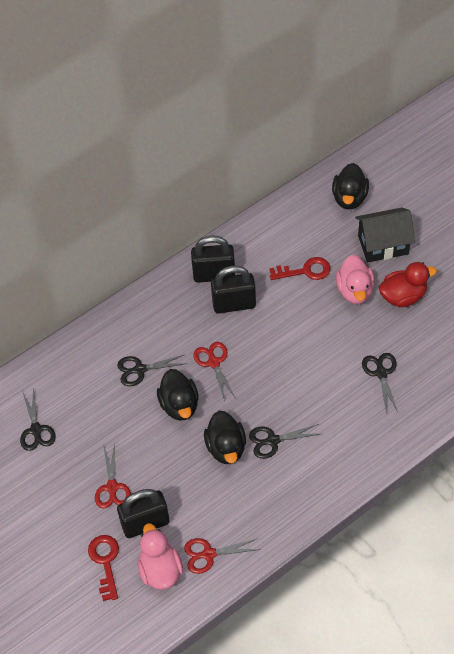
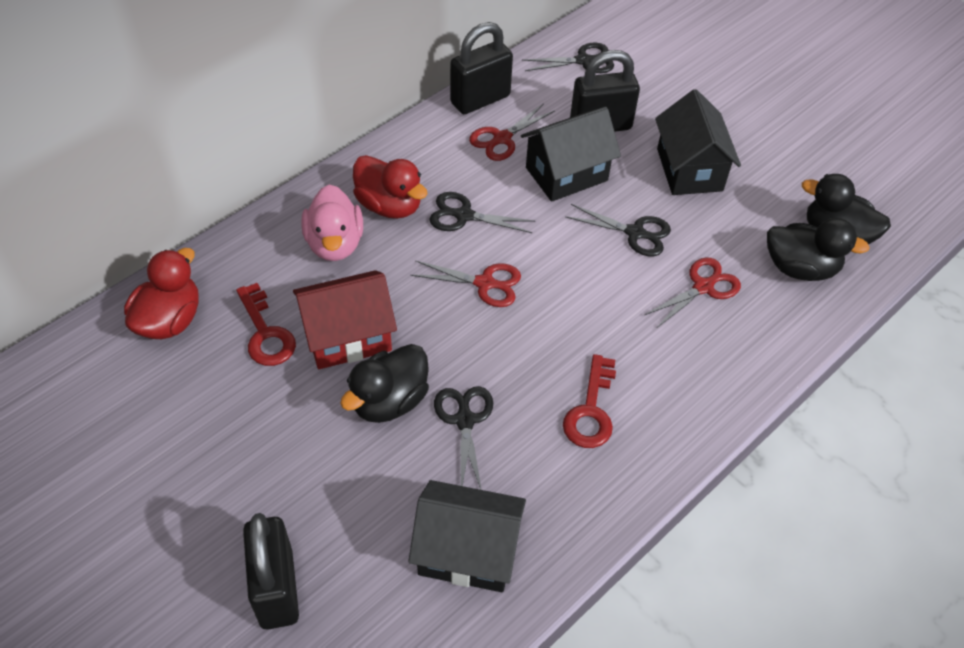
black house: [355,208,415,262] = 1 -> [408,480,526,592] [521,107,621,202] [655,89,741,195] = 3
pink duck: [138,523,183,590] [336,255,375,304] = 2 -> [301,184,363,261] = 1
red duck: [379,262,437,307] = 1 -> [124,248,199,339] [353,155,428,219] = 2
red house: none = 0 -> [293,270,397,369] = 1

